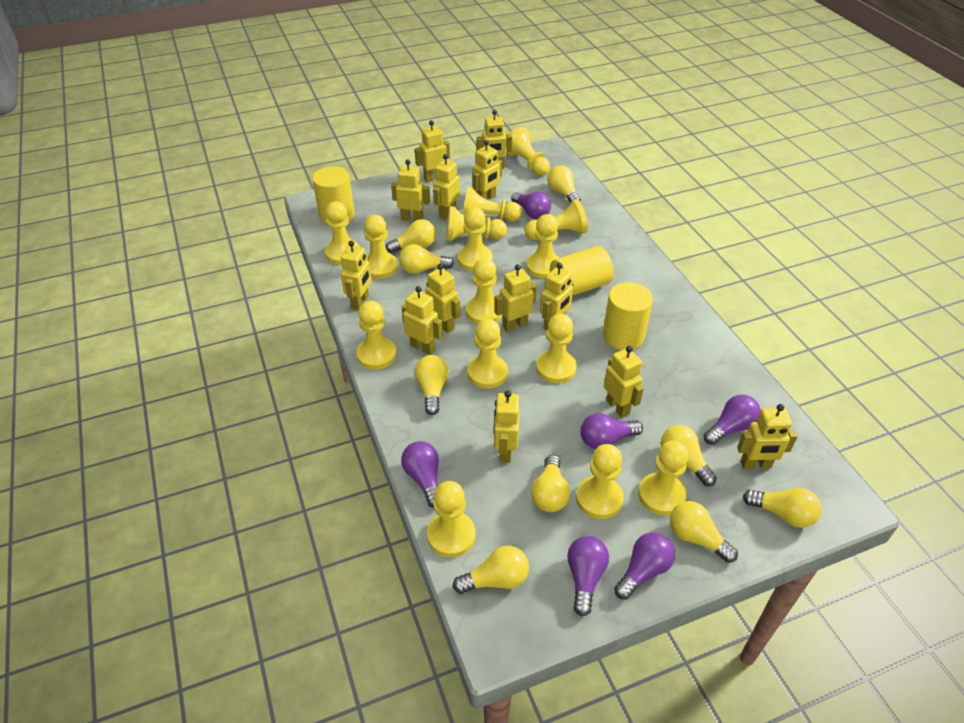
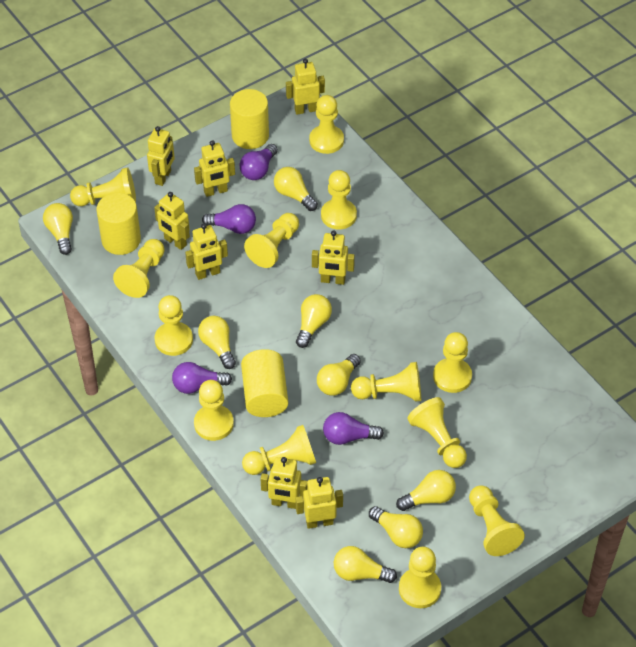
purple light bulb: [401,441,439,508] [511,192,551,219] [567,536,609,616] [580,413,643,449] [614,532,675,600] [703,395,761,445] = 6 -> [172,362,232,394] [202,204,256,234] [240,144,278,180] [323,412,384,445] = 4
yellow light bulb: [385,219,436,253] [399,244,454,274] [415,355,449,415] [453,546,529,594] [531,455,570,512] [547,165,581,203] [661,425,717,486] [670,501,738,563] [743,488,822,528] = 9 -> [43,203,73,255] [198,316,236,369] [274,167,318,211] [296,294,332,348] [317,354,361,396] [334,546,397,583] [369,506,423,548] [396,470,456,511] = 8
yellow pawn: [325,201,360,265] [356,301,397,370] [364,215,398,279] [427,481,475,557] [446,206,507,241] [458,207,493,271] [463,186,522,222] [466,258,503,324] [467,319,508,389] [506,127,550,176] [525,200,588,240] [526,214,559,279] [536,314,577,383] [576,444,624,519] [638,441,689,516] = 15 -> [70,167,136,206] [113,239,165,298] [155,295,193,356] [194,380,234,441] [242,425,316,475] [244,213,299,268] [309,95,344,154] [321,170,357,229] [351,362,421,402] [399,546,441,608] [407,397,467,468] [433,332,472,393] [469,485,525,556] = 13
yellow robot: [341,241,372,310] [391,160,430,221] [402,286,443,355] [415,120,450,182] [425,264,461,333] [433,154,460,220] [473,140,502,200] [477,110,512,169] [494,264,536,332] [494,390,520,463] [540,263,574,330] [604,346,644,418] [737,404,798,469] = 13 -> [147,126,175,186] [154,192,190,250] [185,224,228,280] [194,140,235,197] [261,457,307,509] [286,59,325,115] [296,477,343,529] [312,230,355,285] = 8

